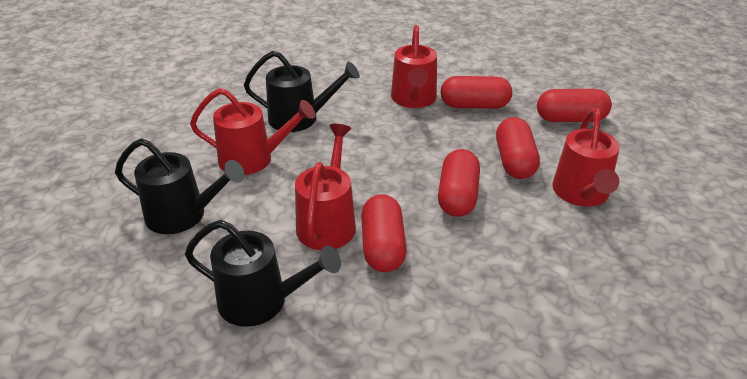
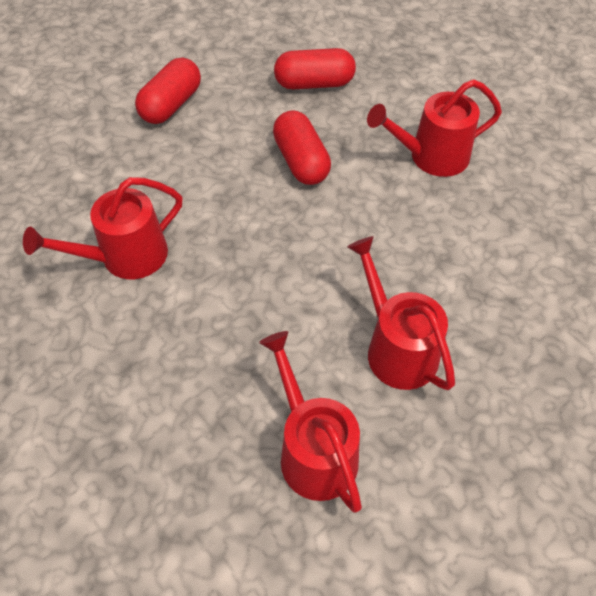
black watering can: [115,138,245,234] [185,220,341,327] [244,51,360,132] = 3 -> none = 0
red capsule: [361,194,407,272] [438,149,480,217] [441,76,512,109] [496,117,540,179] [537,89,612,122] = 5 -> [135,58,201,124] [273,110,331,185] [274,48,356,89] = 3

